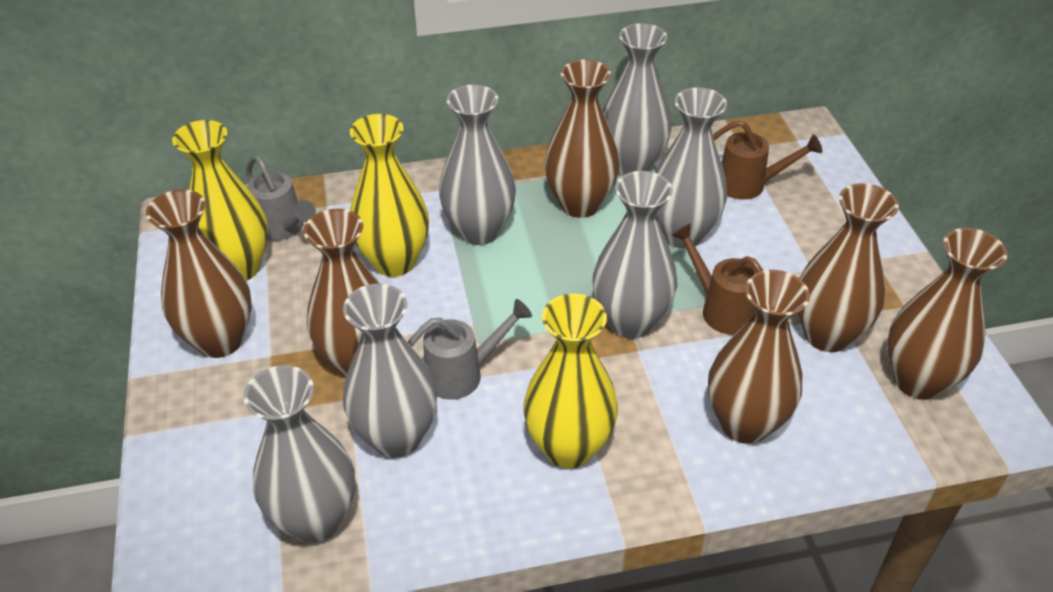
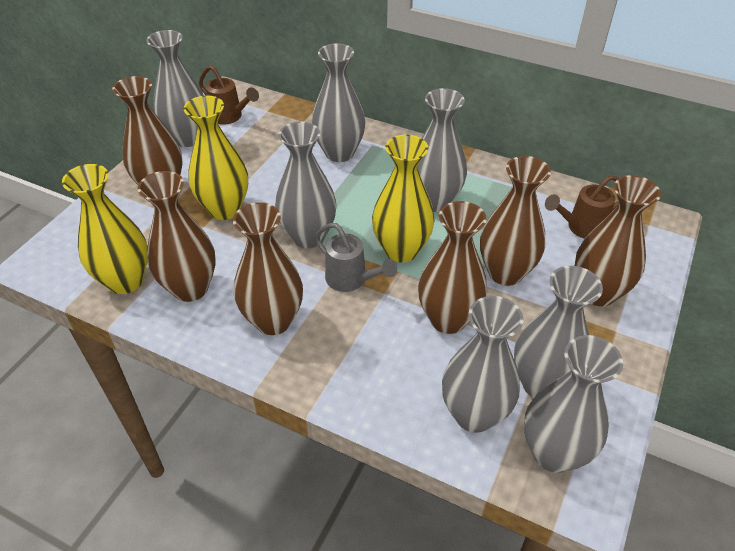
grey vase: [244,365,355,543] [343,284,437,458] [439,85,516,245] [593,171,677,339] [603,23,672,176] [655,87,727,249] = 6 -> [146,30,204,147] [275,122,336,248] [312,43,365,162] [417,88,467,212] [442,296,524,433] [514,266,603,398] [524,335,623,473] = 7
grey watering can: [246,155,316,241] [408,299,532,400] = 2 -> [315,223,397,292] = 1

